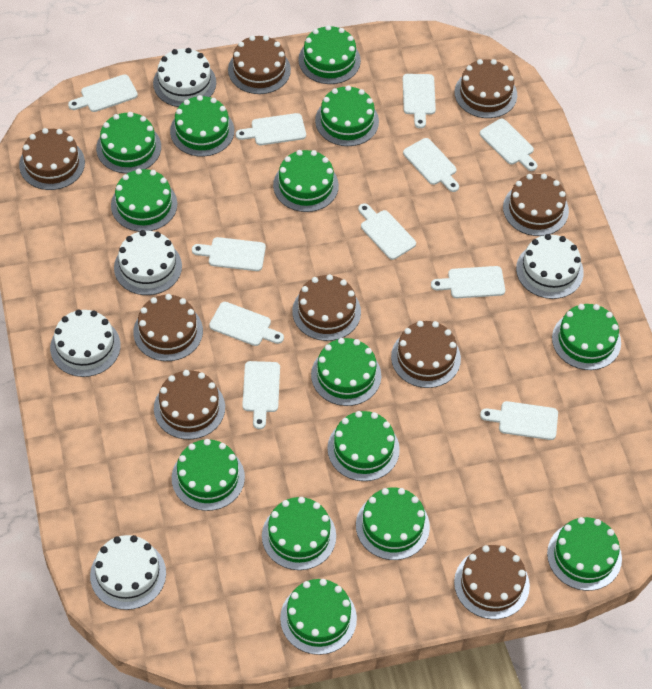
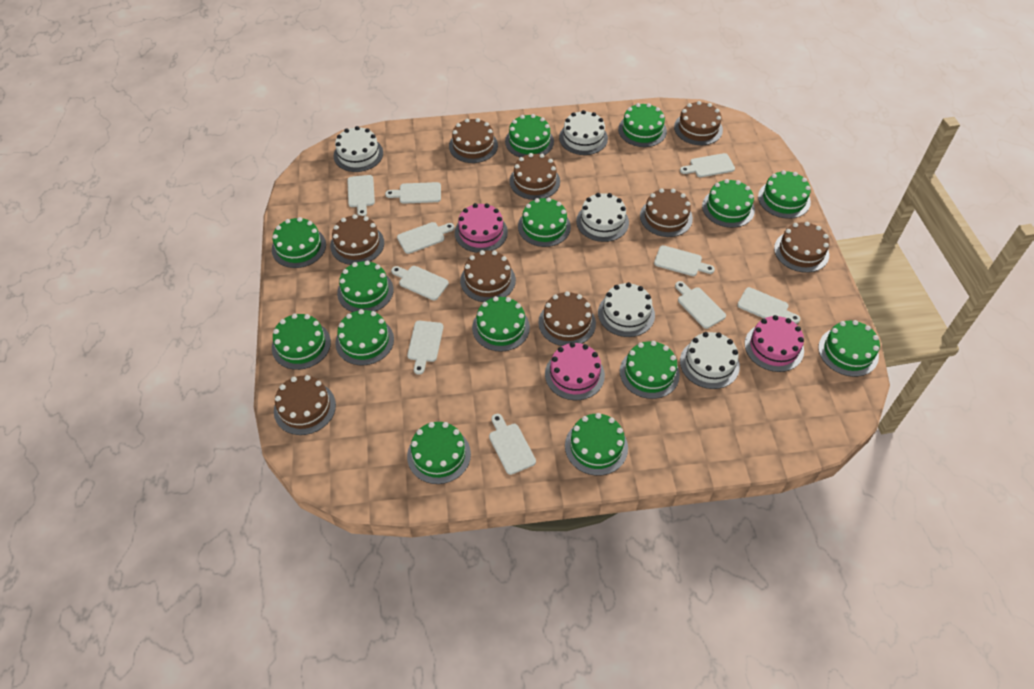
pink cake: none = 0 -> [455,203,508,253] [545,342,605,400] [745,315,804,372] = 3
white cutting board: [68,74,138,112] [192,237,266,271] [209,302,284,346] [236,113,306,145] [242,361,280,429] [358,203,416,260] [403,74,436,128] [403,138,459,192] [431,266,505,298] [480,119,538,171] [480,401,558,440] = 11 -> [347,175,375,216] [385,182,441,204] [391,266,449,301] [397,222,455,254] [407,321,443,375] [489,414,536,475] [654,245,715,276] [675,281,726,329] [680,153,735,177] [738,287,800,324] = 10

